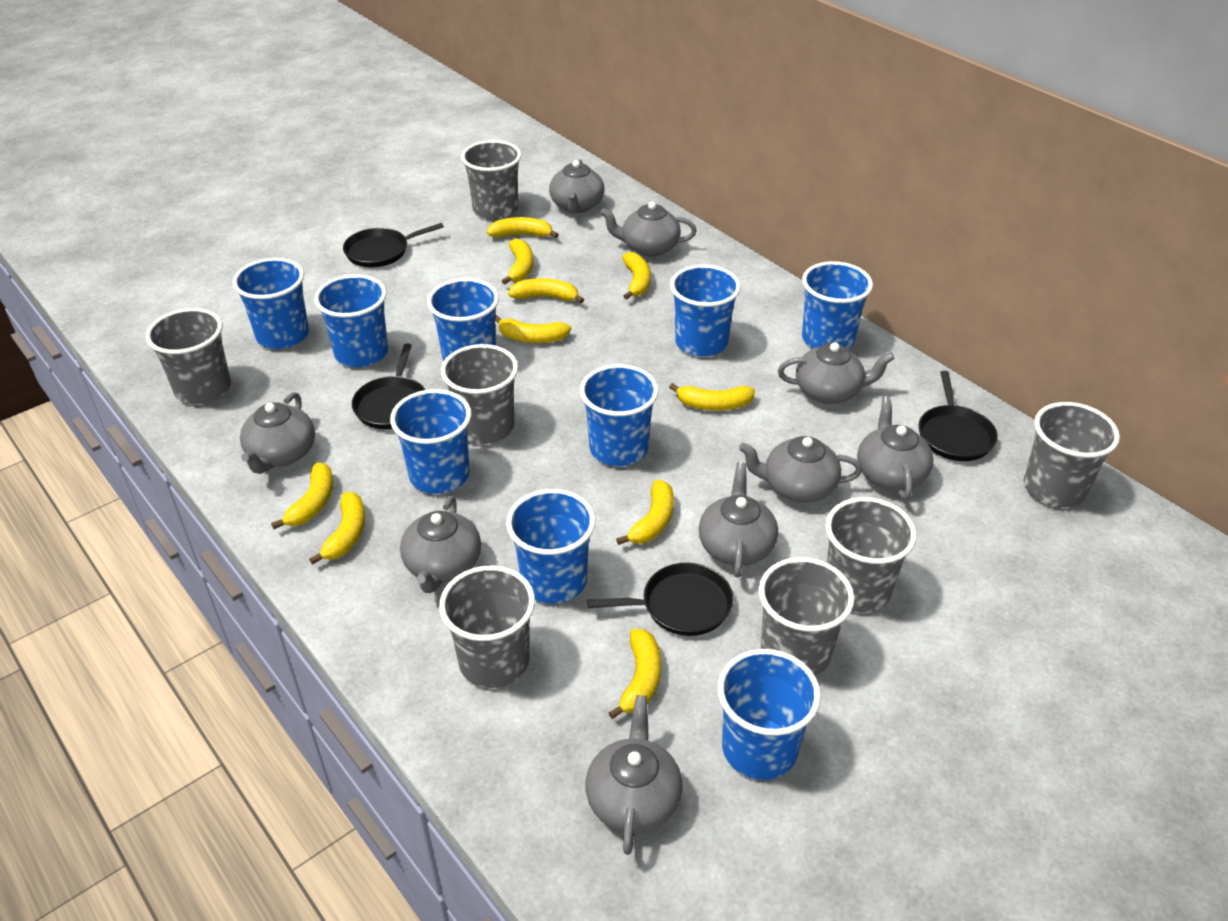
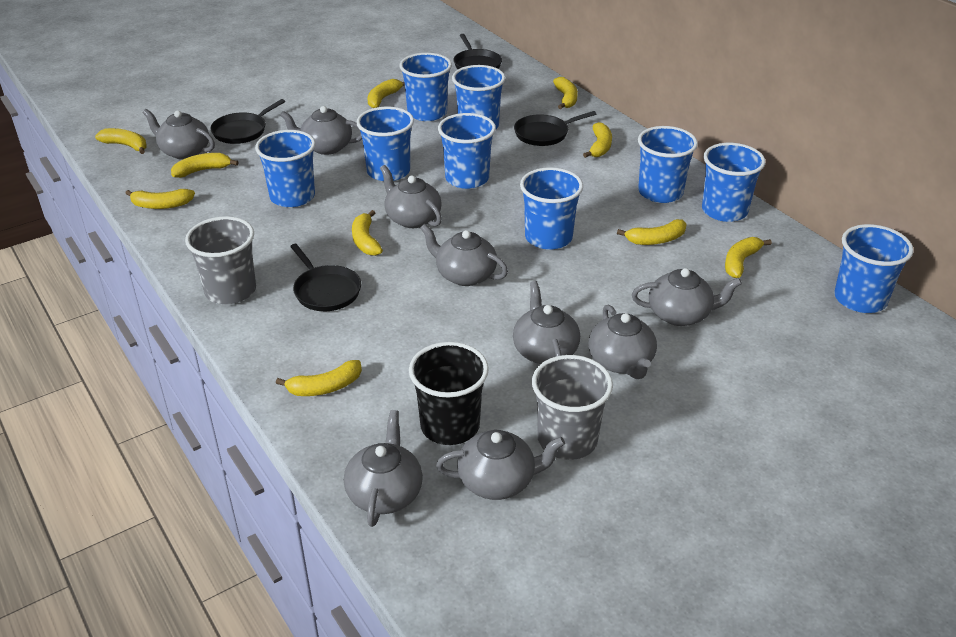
black cup: none = 0 -> [409,342,489,445] = 1
grey cup: [146,308,231,404] [439,565,535,688] [441,344,518,444] [461,140,521,220] [759,557,854,676] [826,497,917,613] [1024,402,1120,508] = 7 -> [185,216,256,304] [532,355,613,460] = 2

